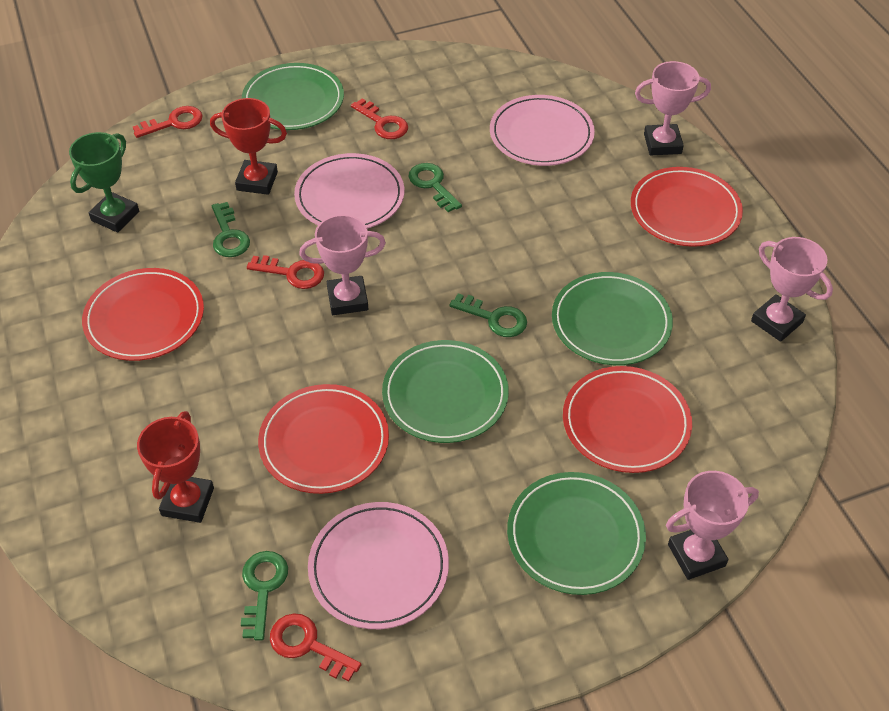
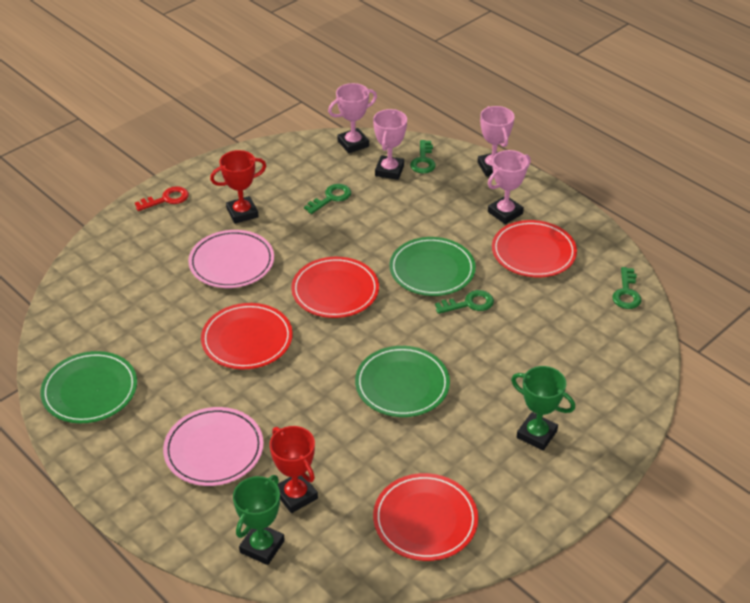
green plate: [242,63,344,130] [382,340,509,443] [507,472,646,595] [552,272,673,365] = 4 -> [40,351,137,423] [355,346,450,417] [389,237,476,296] = 3
green trophy: [69,132,139,233] = 1 -> [233,475,285,565] [511,366,575,451] = 2
pink plate: [294,153,404,229] [308,502,449,629] [490,95,595,166] = 3 -> [163,407,264,486] [188,230,274,288] = 2
red key: [133,106,203,138] [247,255,324,289] [270,613,362,682] [351,98,408,139] = 4 -> [135,186,189,211] = 1

